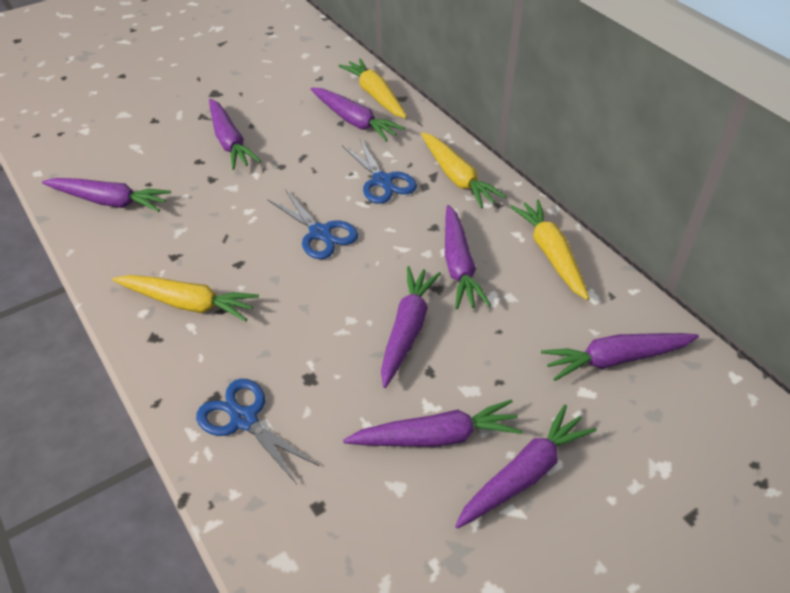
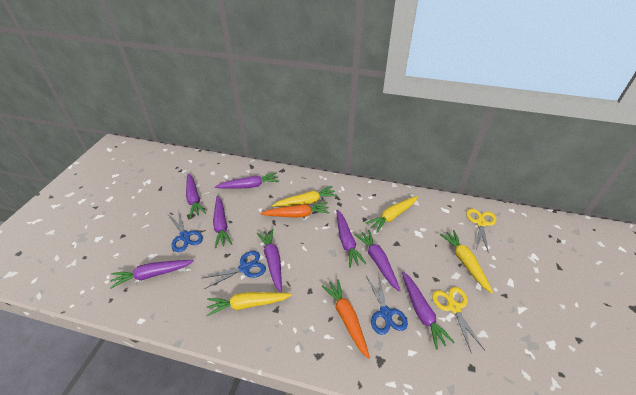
orange carrot: none = 0 -> [260,202,330,218] [322,279,370,359] = 2
yellow scissors: none = 0 -> [432,287,485,352] [466,209,496,253] = 2

